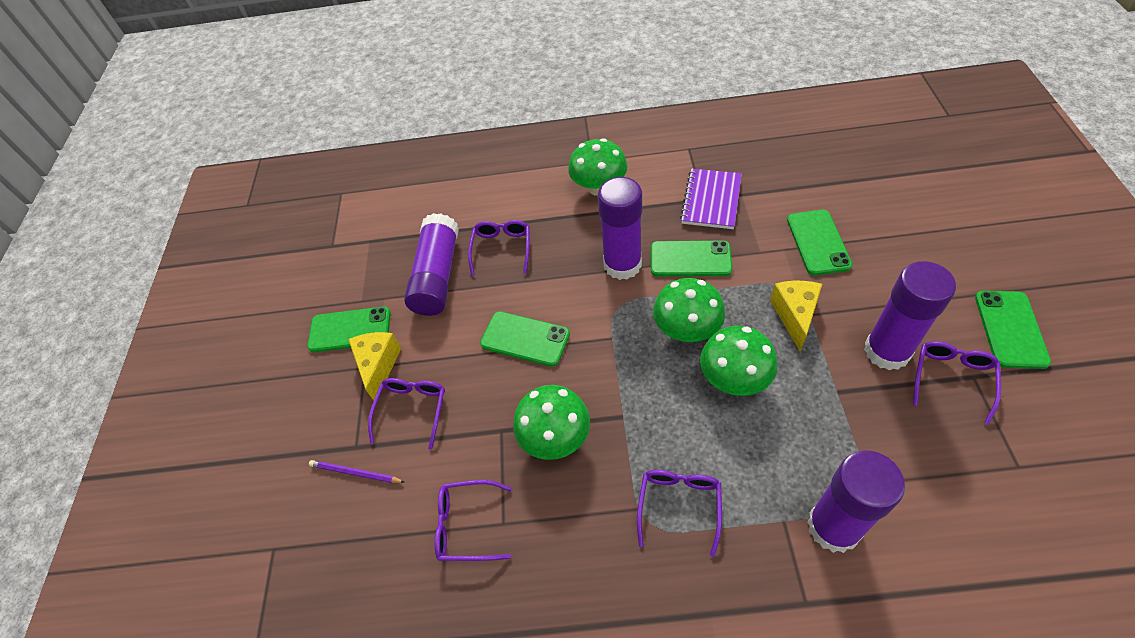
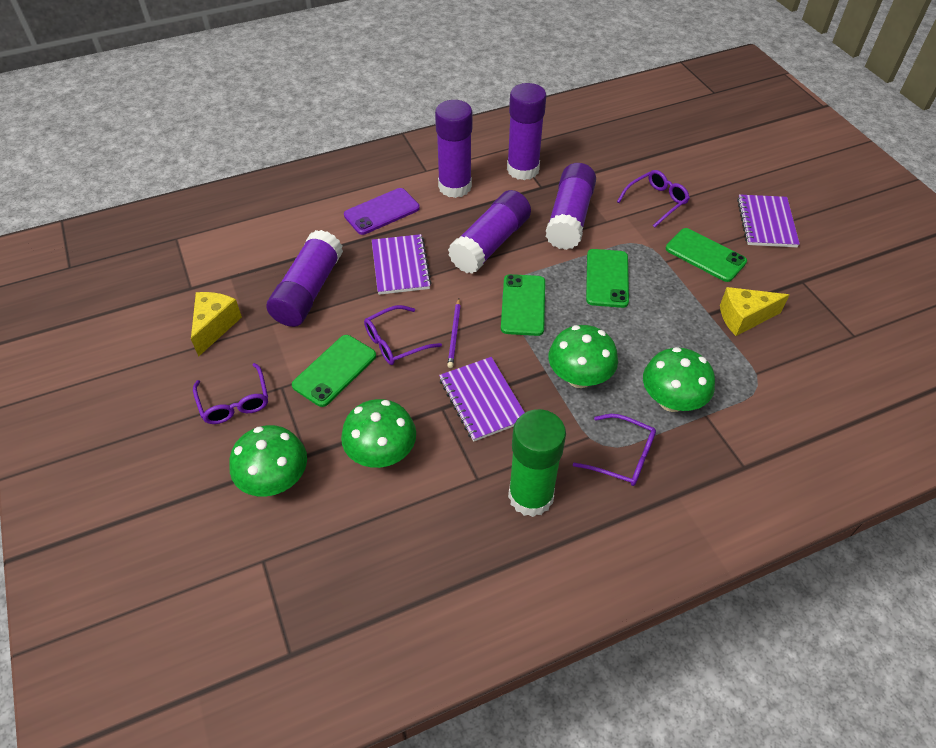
green glue stick: none = 0 -> [508,409,566,517] = 1
green phone: [307,307,391,353] [480,311,570,367] [651,241,732,277] [787,210,853,275] [975,291,1051,369] = 5 -> [292,335,376,407] [501,274,545,336] [586,249,629,308] [666,228,747,282] = 4
purple glasses: [368,378,445,450] [435,480,512,561] [468,220,530,276] [637,470,722,557] [913,341,1001,425] = 5 -> [193,363,268,424] [364,305,442,365] [573,414,656,486] [617,170,690,227] = 4
purple glue stick: [404,213,459,316] [598,177,642,280] [807,450,905,553] [864,261,956,370] = 4 -> [266,230,343,327] [435,100,473,198] [448,190,531,274] [507,83,546,180] [545,163,596,250] = 5
purple notebook: [680,169,742,229] = 1 -> [372,234,432,295] [439,357,525,441] [737,194,800,247] = 3
purple phone: none = 0 -> [344,188,420,235] = 1

